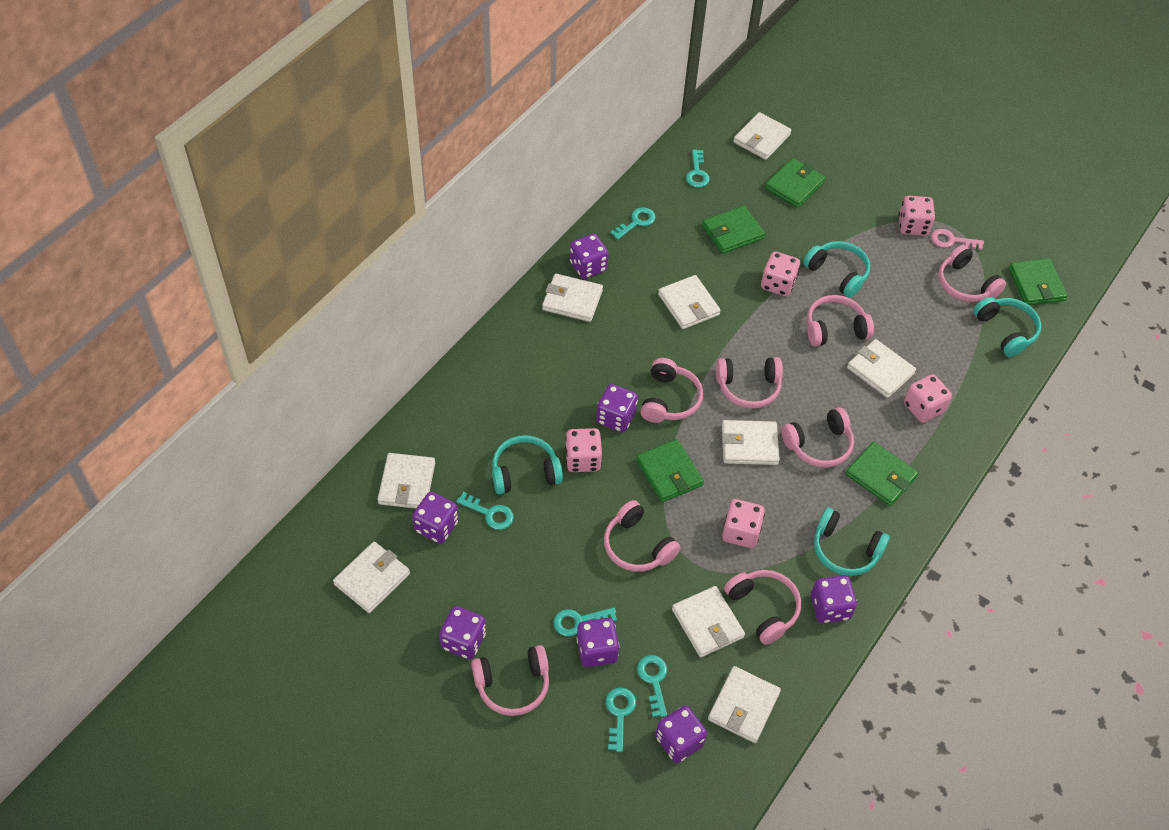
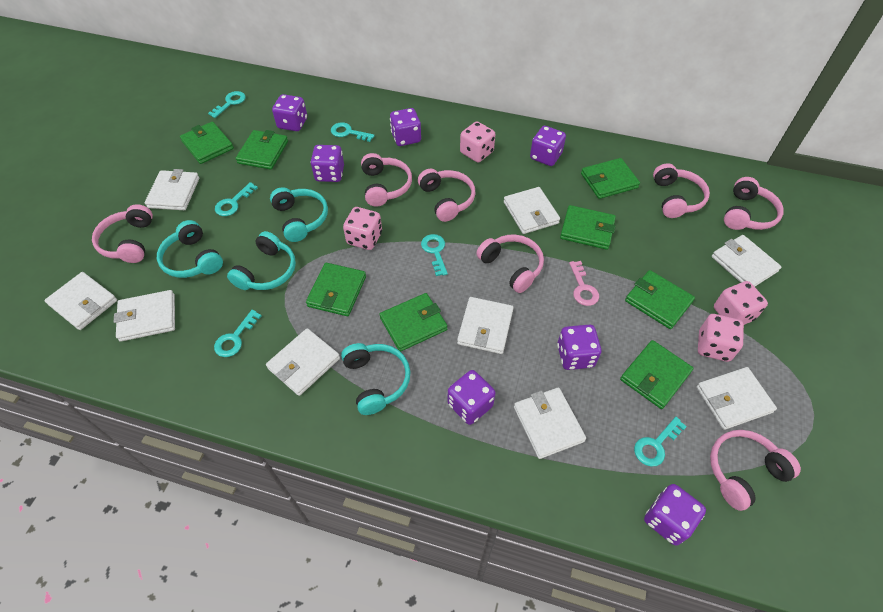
green wallet: [636,439,704,502] [702,206,765,254] [765,158,825,208] [846,442,918,506] [1009,258,1068,305] = 5 -> [180,121,234,164] [236,130,288,170] [306,263,366,316] [380,293,447,352] [560,205,616,250] [581,158,640,199] [620,340,694,409] [625,270,695,329] = 8
pink dice: [565,428,602,472] [722,499,765,548] [761,251,800,296] [899,196,935,236] [904,374,952,423] = 5 -> [343,207,382,250] [460,121,495,162] [698,314,744,362] [714,281,768,325] = 4
pink headphones: [471,645,549,716] [604,500,681,572] [640,358,703,423] [716,357,783,409] [724,570,801,645] [781,407,854,468] [807,295,874,346] [938,245,1006,302] = 8 -> [92,204,153,263] [361,153,412,207] [418,169,475,222] [476,234,544,293] [653,163,710,218] [710,430,801,511] [724,177,784,230] = 7

